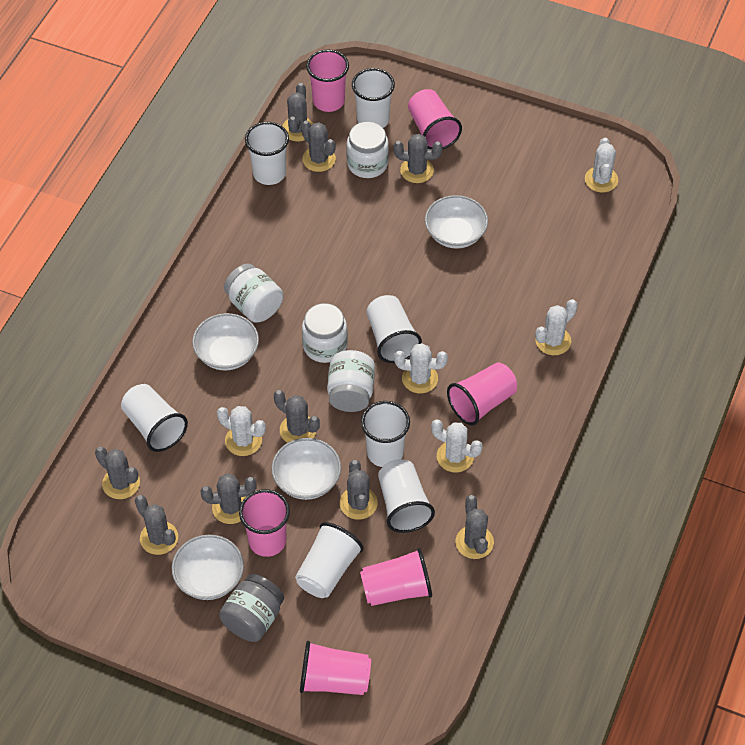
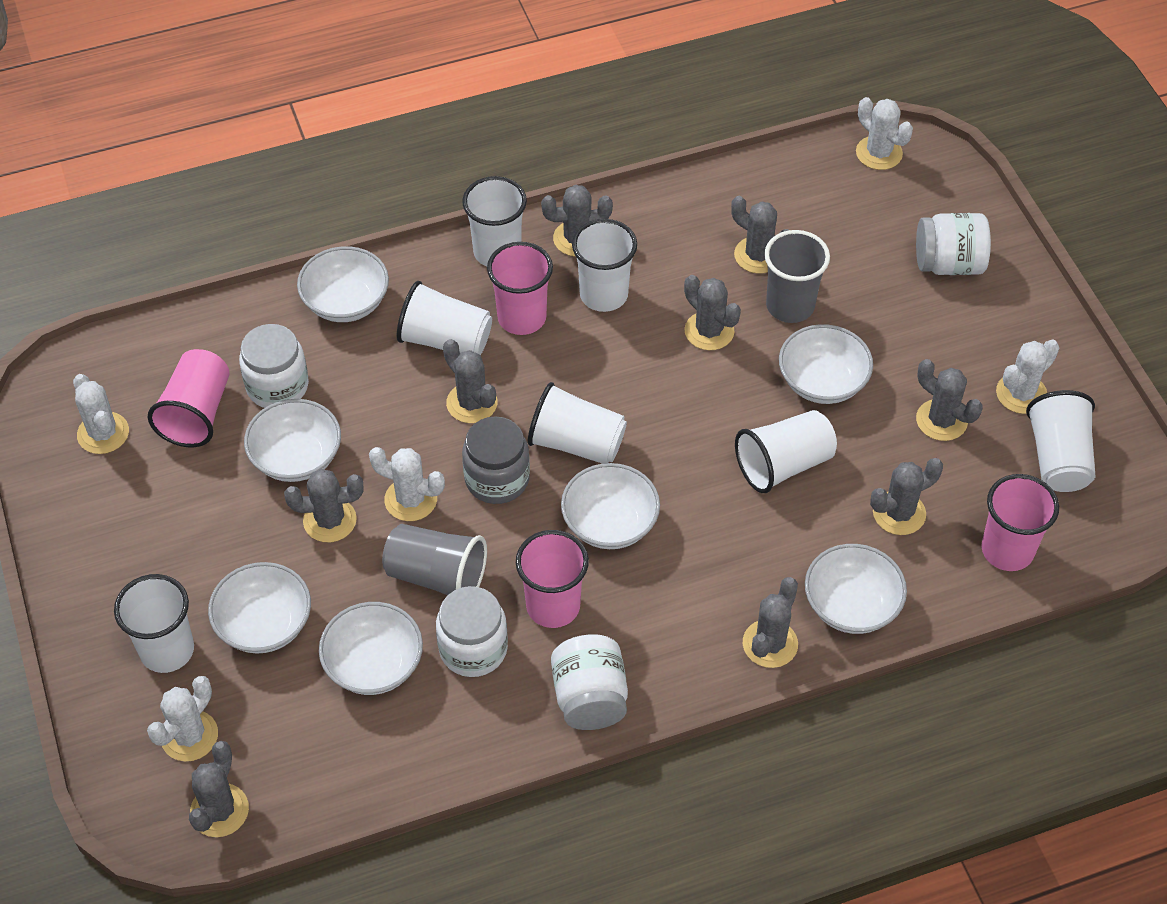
grey cup: none = 0 -> [382,524,487,595] [764,230,830,323] = 2
pink cup: [239,489,290,557] [300,641,371,695] [306,50,349,112] [360,548,432,606] [408,89,462,150] [447,362,517,426] = 6 -> [148,349,230,447] [487,242,553,335] [516,530,589,628] [981,474,1059,571] = 4
white bowl: [172,535,244,600] [192,313,259,370] [271,438,341,500] [425,195,488,249] = 4 -> [208,562,311,654] [244,399,341,482] [297,246,389,322] [319,602,423,695] [561,463,660,549] [779,324,873,404] [805,544,907,634] = 7

